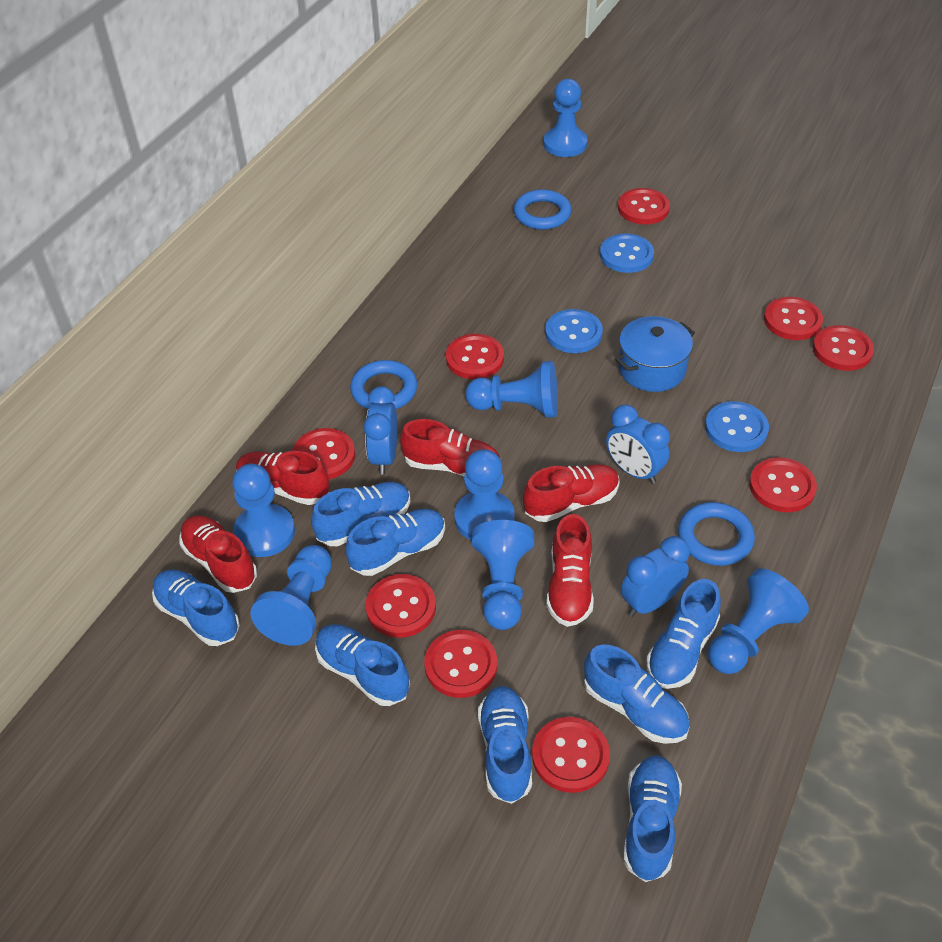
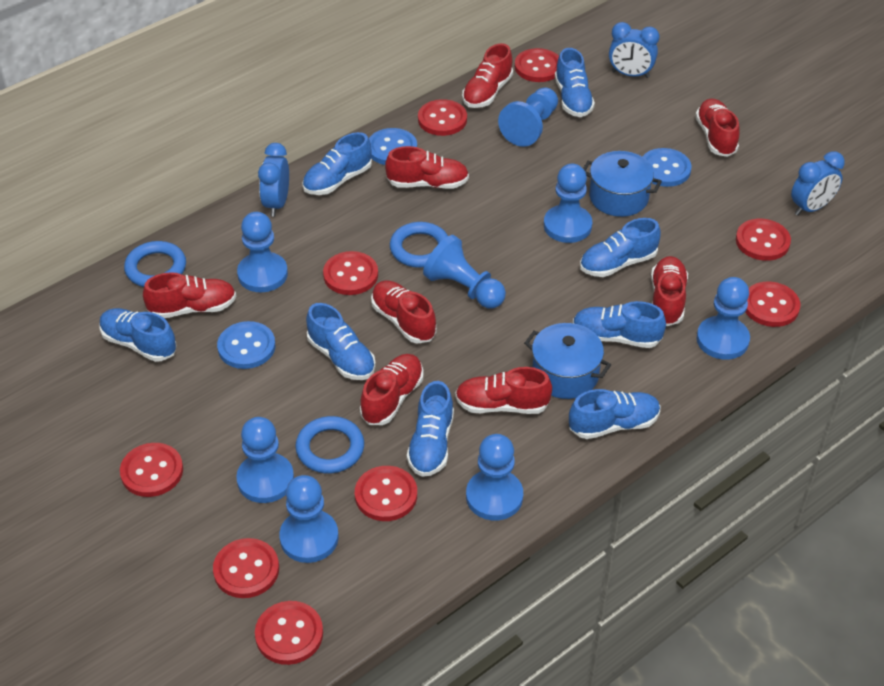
blue pawn: [233,464,295,557] [250,545,332,646] [454,449,515,540] [466,361,558,418] [471,520,534,630] [543,79,587,157] [708,568,809,674] = 7 -> [236,417,294,503] [237,212,288,293] [279,475,339,563] [423,235,506,309] [466,434,523,520] [498,87,558,147] [544,164,592,243] [696,277,750,360] = 8
blue pot: [615,316,695,392] = 1 -> [524,323,611,399] [583,151,662,217] = 2
red shoe: [179,515,257,593] [236,451,329,505] [400,419,500,476] [523,464,620,522] [546,514,594,627] = 5 -> [143,272,236,318] [360,354,423,425] [371,281,436,344] [385,146,469,189] [455,367,552,414] [462,43,513,108] [651,256,688,326] [695,99,740,157] = 8

